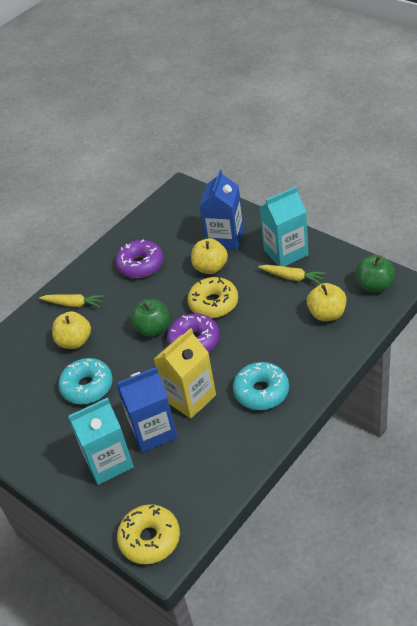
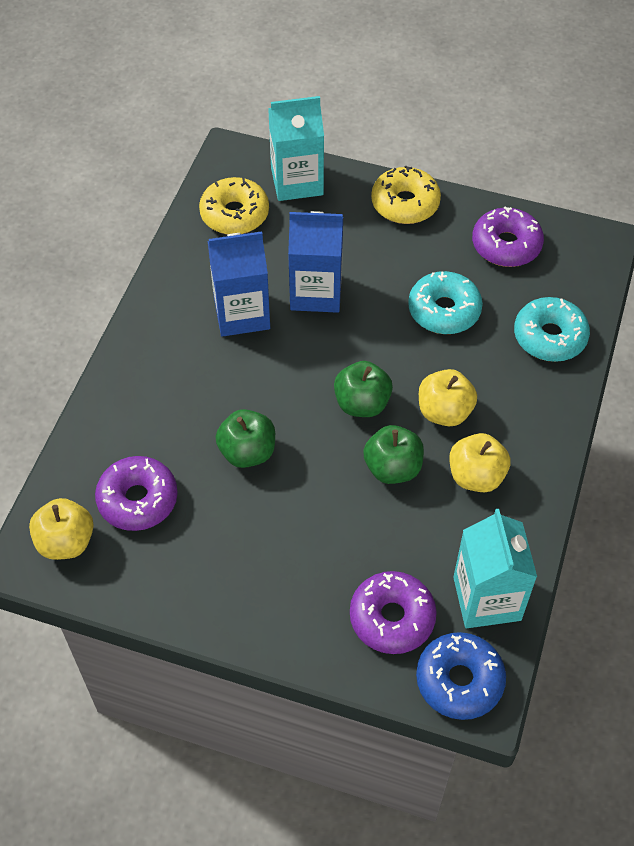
blue donut: none = 0 -> [416,632,506,720] = 1
green apple: [131,299,170,337] [356,255,395,292] = 2 -> [216,409,275,468] [334,361,393,417] [363,425,424,484] = 3
purple donut: [115,239,163,278] [167,313,220,352] = 2 -> [95,456,178,531] [350,571,437,654] [472,207,544,267] = 3
yellow carrot: [39,294,104,307] [258,265,325,284] = 2 -> none = 0
yellow carton: [154,328,216,419] = 1 -> none = 0

